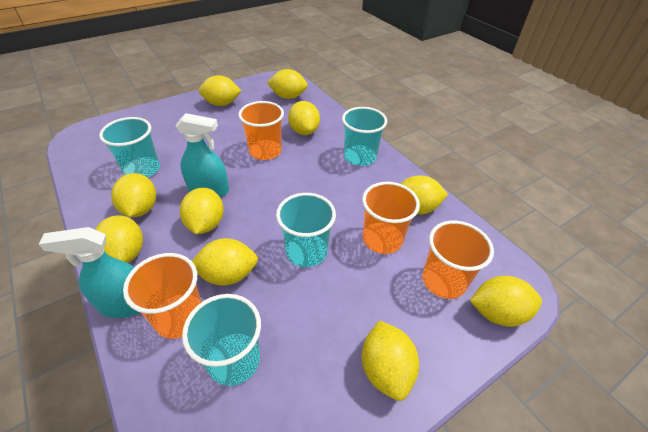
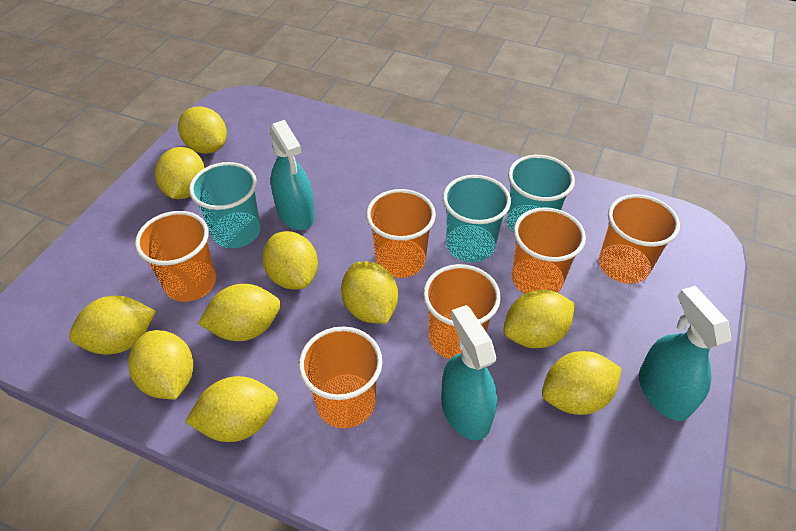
orange cup: [123,253,202,339] [239,101,284,160] [362,182,420,254] [422,220,494,299] = 4 -> [135,211,216,302] [299,326,383,429] [366,189,436,278] [423,264,501,359] [512,207,586,294] [599,194,680,284] = 6
turquoise cup: [99,117,160,178] [182,294,261,386] [276,193,336,267] [342,107,387,166] = 4 -> [189,162,261,248] [443,175,511,262] [507,155,575,233] = 3
turquoise spray bottle: [39,227,141,318] [175,113,229,197] = 2 -> [269,120,315,230] [441,305,497,441] [639,286,731,421] = 3

